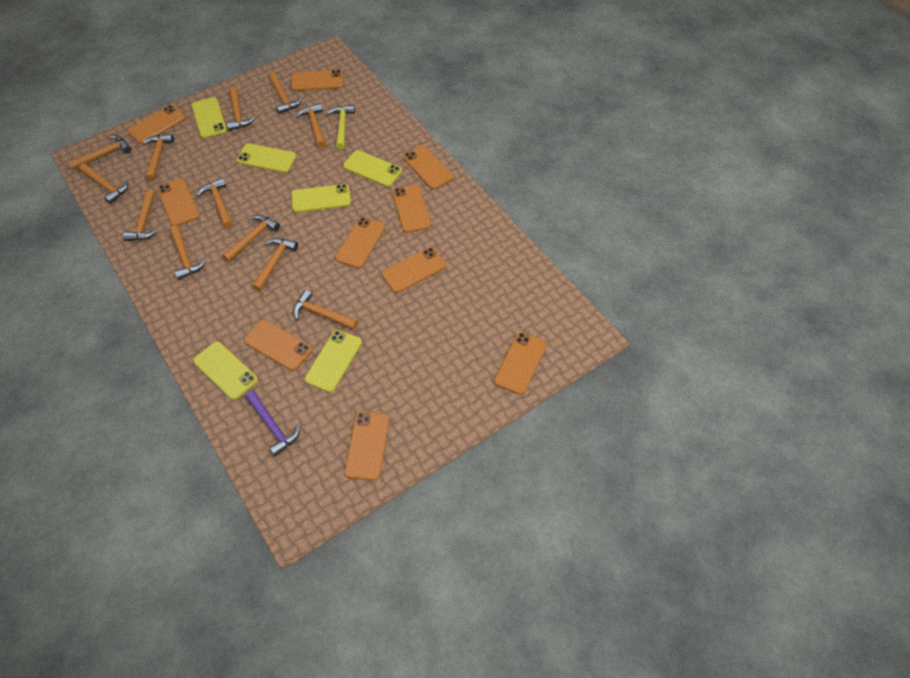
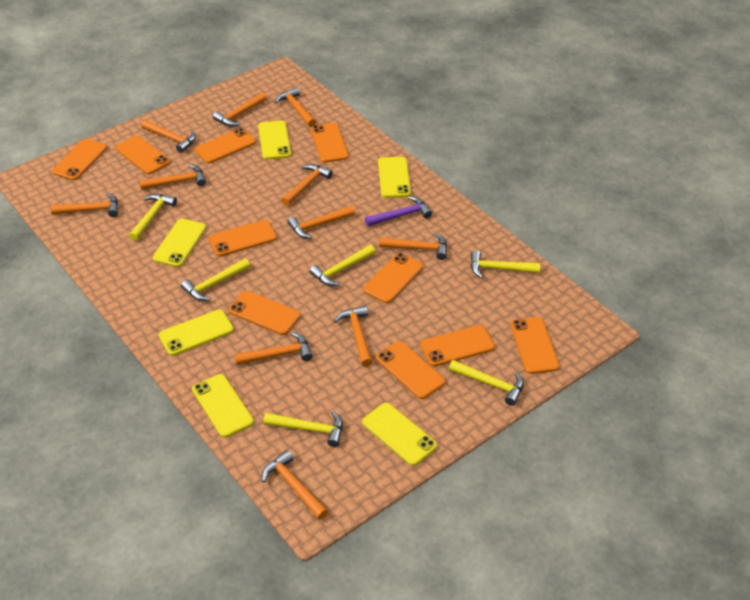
orange hammer: [68,135,131,170] [79,163,128,204] [123,189,157,241] [143,134,174,181] [170,225,206,280] [197,178,233,228] [222,215,280,262] [227,87,255,131] [252,238,298,291] [269,72,302,114] [293,290,358,330] [296,103,326,148] = 12 -> [51,193,118,217] [139,164,206,190] [141,120,196,153] [213,92,267,127] [234,332,312,365] [262,450,328,520] [275,87,316,127] [281,164,333,206] [287,206,355,239] [334,306,372,367] [379,233,447,260] = 11
yellow hammer: [327,105,355,150] = 1 -> [129,194,177,241] [181,258,250,301] [263,411,343,447] [309,245,375,286] [449,360,524,406] [471,250,540,278] = 6

